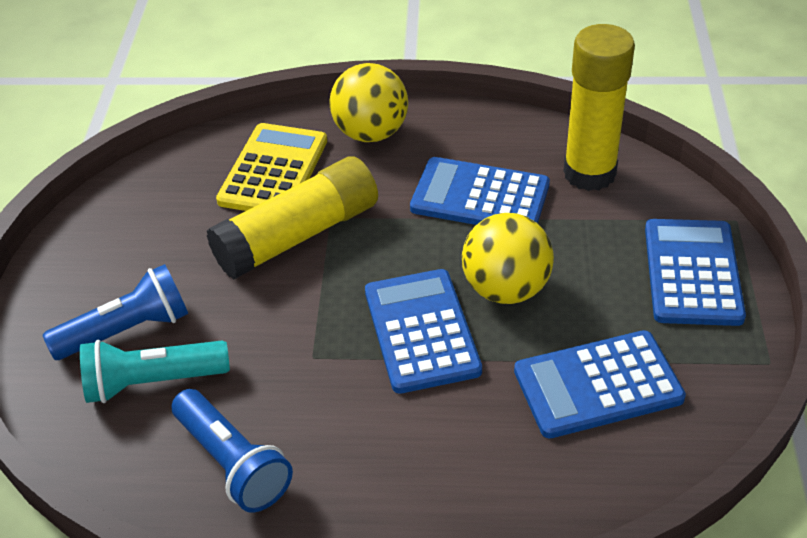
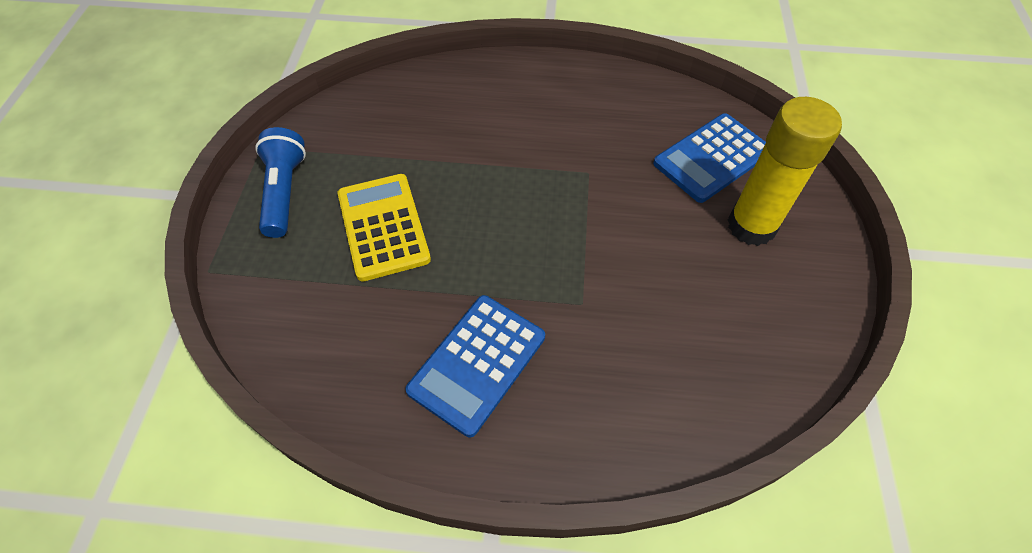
blue calculator: [365,269,482,394] [410,157,550,225] [514,330,686,438] [645,219,746,326] = 4 -> [405,295,545,437] [653,113,766,203] = 2
blue flashlight: [43,264,188,360] [172,389,293,513] = 2 -> [255,127,306,238] = 1
turquoise flashlight: [80,340,230,403] = 1 -> none = 0
yellow ball: [330,63,408,142] [462,213,554,304] = 2 -> none = 0
yellow glue stick: [207,156,378,279] [563,24,635,191] = 2 -> [728,97,842,246] = 1

